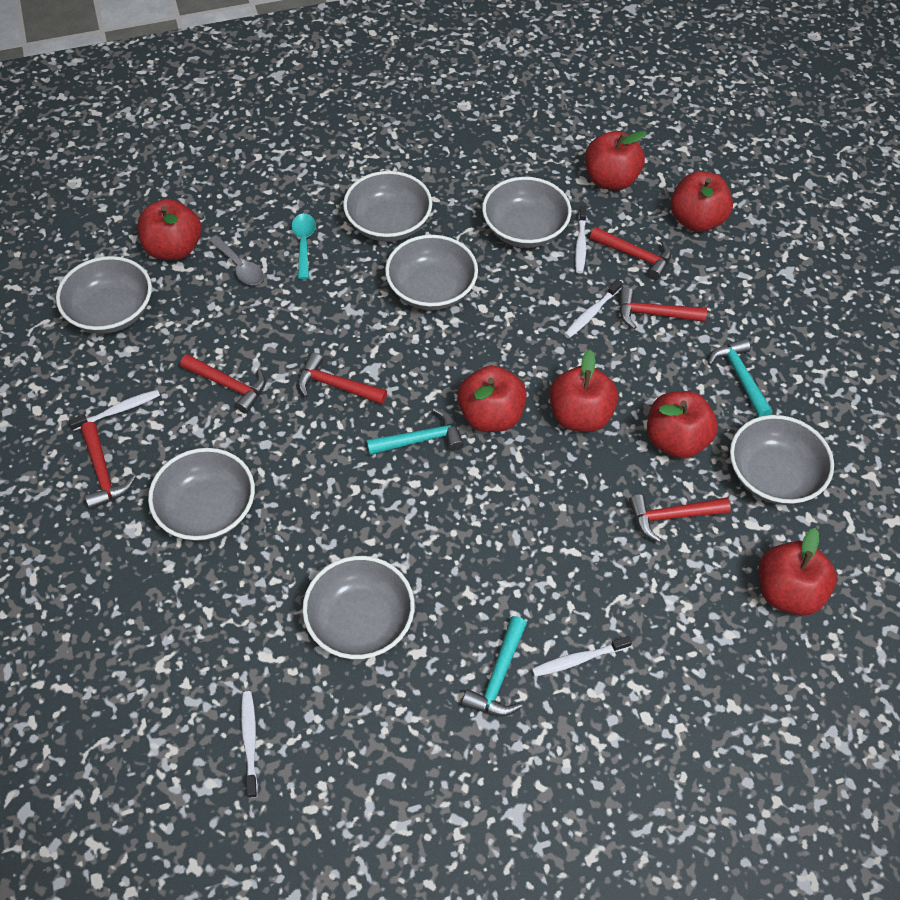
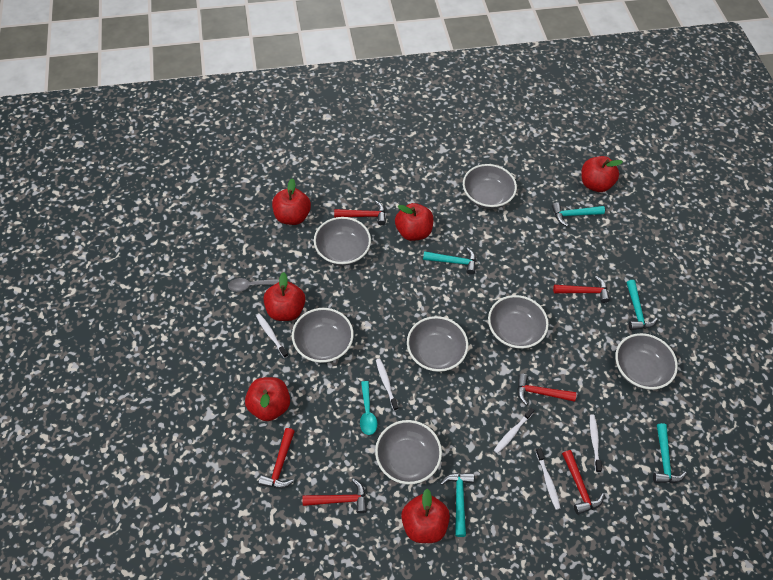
red apple: [137,199,201,260] [457,365,527,432] [549,349,619,432] [585,131,647,191] [647,391,718,459] [670,171,733,232] [759,528,837,616] = 7 -> [245,377,290,421] [263,272,305,321] [272,178,311,225] [395,203,433,241] [401,489,450,543] [582,156,623,192] = 6
turquoise hammer: [366,408,464,455] [462,616,527,717] [708,338,772,417] = 3 -> [423,248,476,275] [440,473,474,537] [552,202,605,226] [626,280,658,330] [653,423,687,483] = 5

